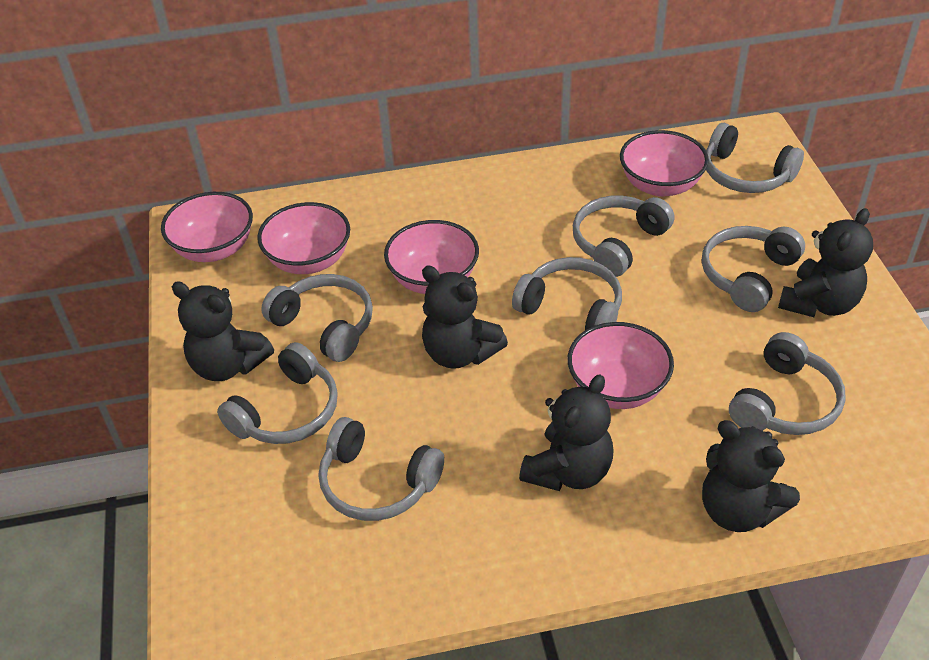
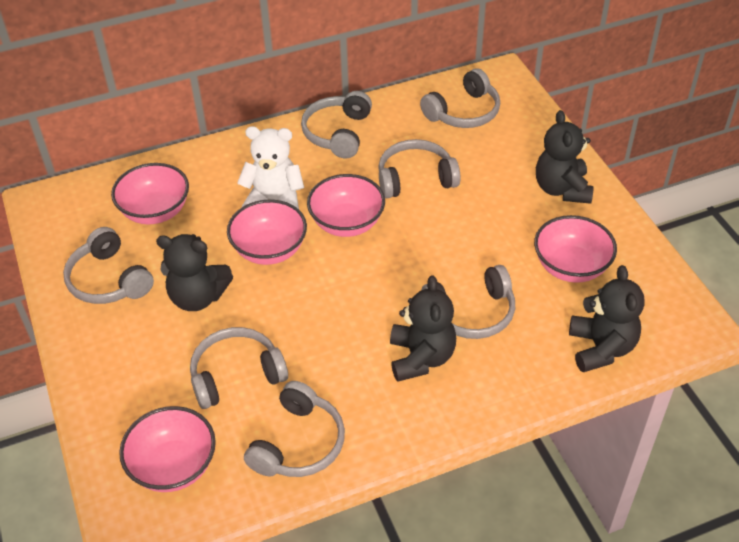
black teddy bear: [172,281,274,381] [422,266,508,369] [519,374,614,491] [702,420,800,532] [778,208,873,317] = 5 -> [156,234,233,311] [390,275,456,382] [536,110,594,204] [569,265,645,372] = 4
grey headphones: [217,342,338,444] [261,274,373,362] [319,417,444,521] [512,257,622,330] [573,196,674,277] [702,226,805,312] [706,123,804,193] [729,332,846,435] = 8 -> [63,227,154,304] [190,327,288,409] [244,381,345,477] [301,91,372,158] [378,139,461,198] [420,68,500,128] [422,265,515,339] = 7
white teddy bear: none = 0 -> [237,126,304,209] = 1

